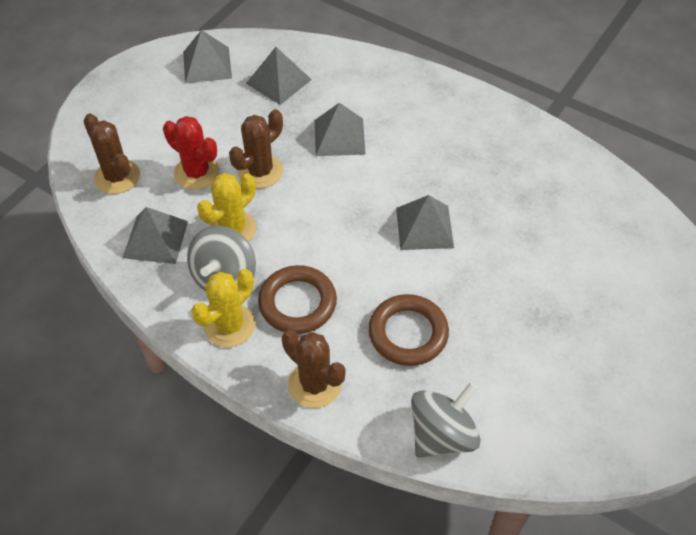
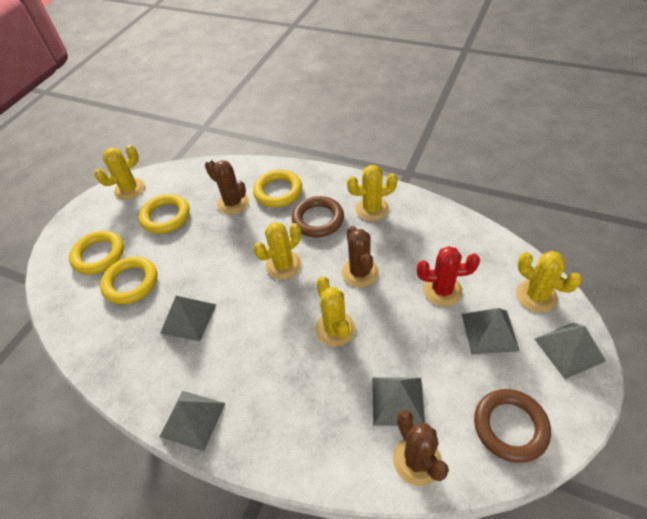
grey spinning top: [187,226,256,291] [411,382,481,458] = 2 -> none = 0
yellow cactus: [191,269,255,347] [197,173,257,242] = 2 -> [95,145,145,200] [253,222,301,279] [315,276,355,347] [347,165,397,221] [516,251,582,312] = 5
yellow ring: none = 0 -> [69,231,124,275] [100,256,157,304] [139,194,190,234] [253,170,302,207] = 4

